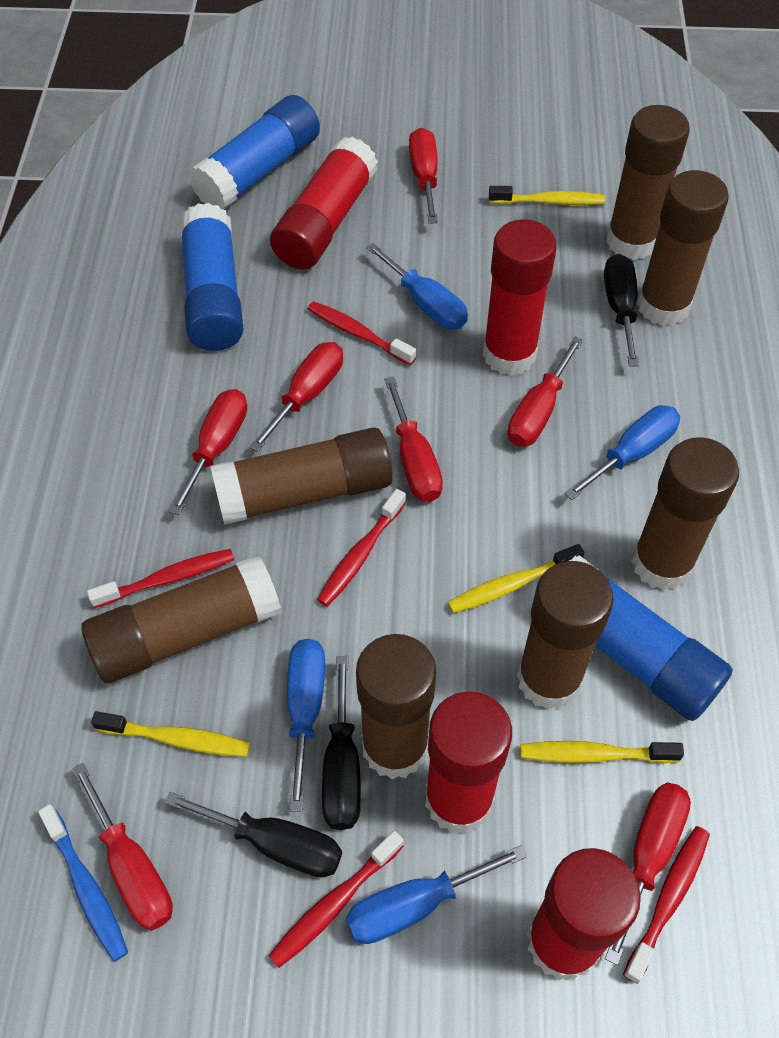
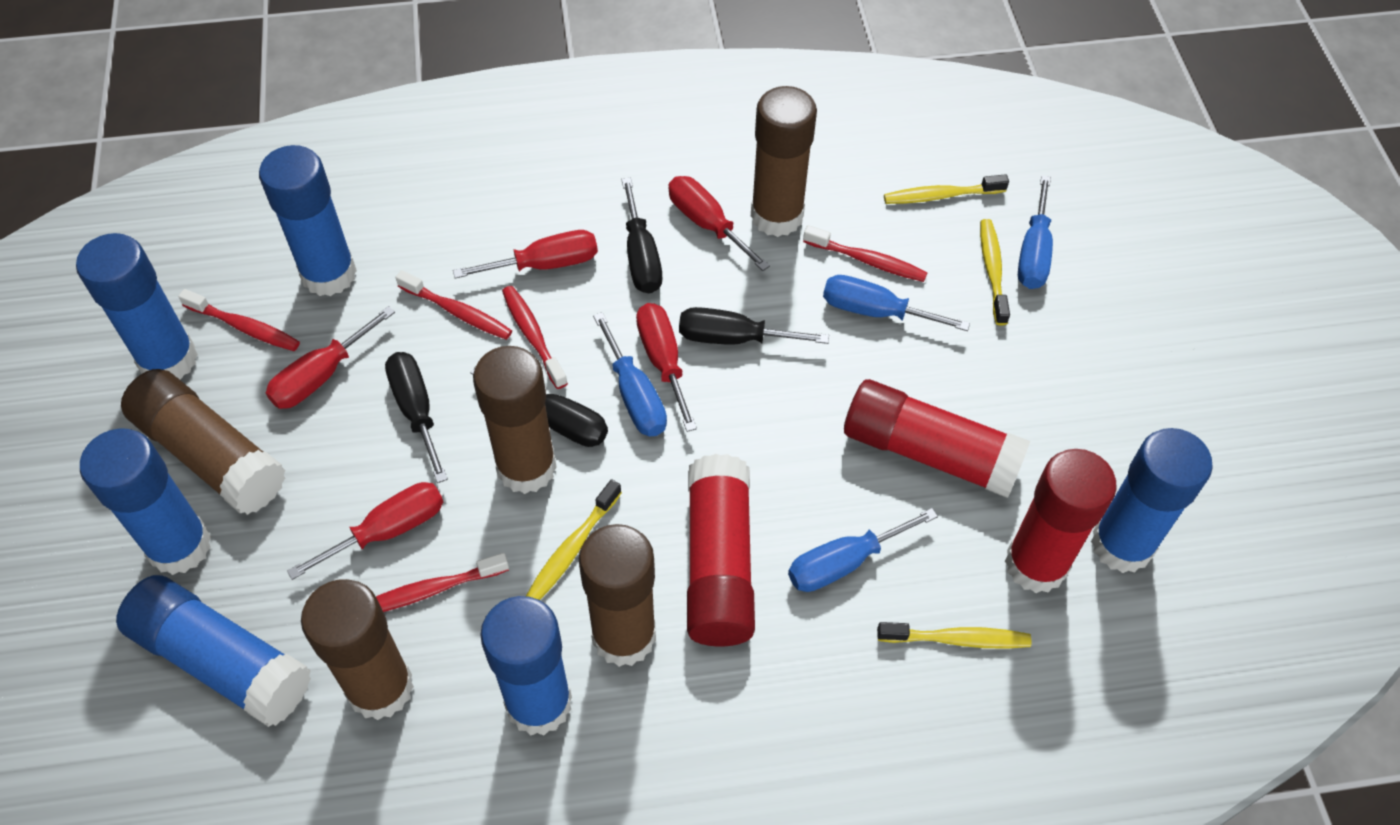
black screwdriver: [165,792,342,878] [322,656,361,830] [604,254,639,366] = 3 -> [385,352,448,483] [471,368,608,447] [621,178,662,293] [679,307,829,345] = 4
blue glue stick: [179,203,243,351] [188,95,320,209] [569,555,733,721] = 3 -> [76,233,198,380] [80,428,211,575] [116,575,311,727] [259,145,357,296] [480,596,572,735] [1091,428,1213,573] = 6
blue toothbrush: [38,804,128,962] = 1 -> none = 0
brown glue stick: [81,555,282,683] [210,427,393,525] [356,634,437,779] [517,561,614,710] [606,105,690,260] [632,437,739,591] [637,170,729,326] = 7 -> [121,369,285,515] [301,579,414,720] [473,346,557,494] [579,524,656,667] [751,86,817,237] = 5
red glue stick: [270,137,378,270] [425,692,512,834] [483,219,557,376] [527,848,641,981] = 4 -> [687,454,755,647] [844,379,1030,498] [1005,449,1117,593] = 3
red screwdriver: [72,763,173,931] [169,389,247,515] [250,342,343,452] [384,376,443,502] [409,128,438,224] [508,336,583,447] [605,782,691,965] = 7 -> [266,306,395,409] [287,482,443,580] [453,230,598,279] [636,303,697,432] [668,176,770,271] = 5

